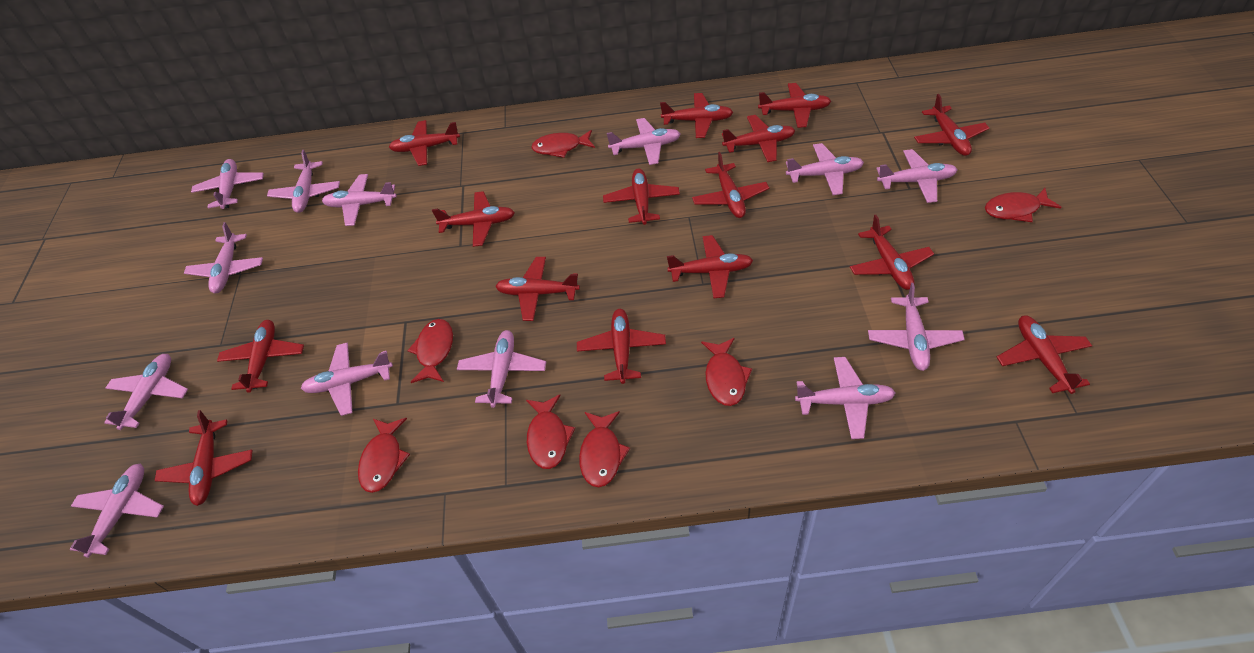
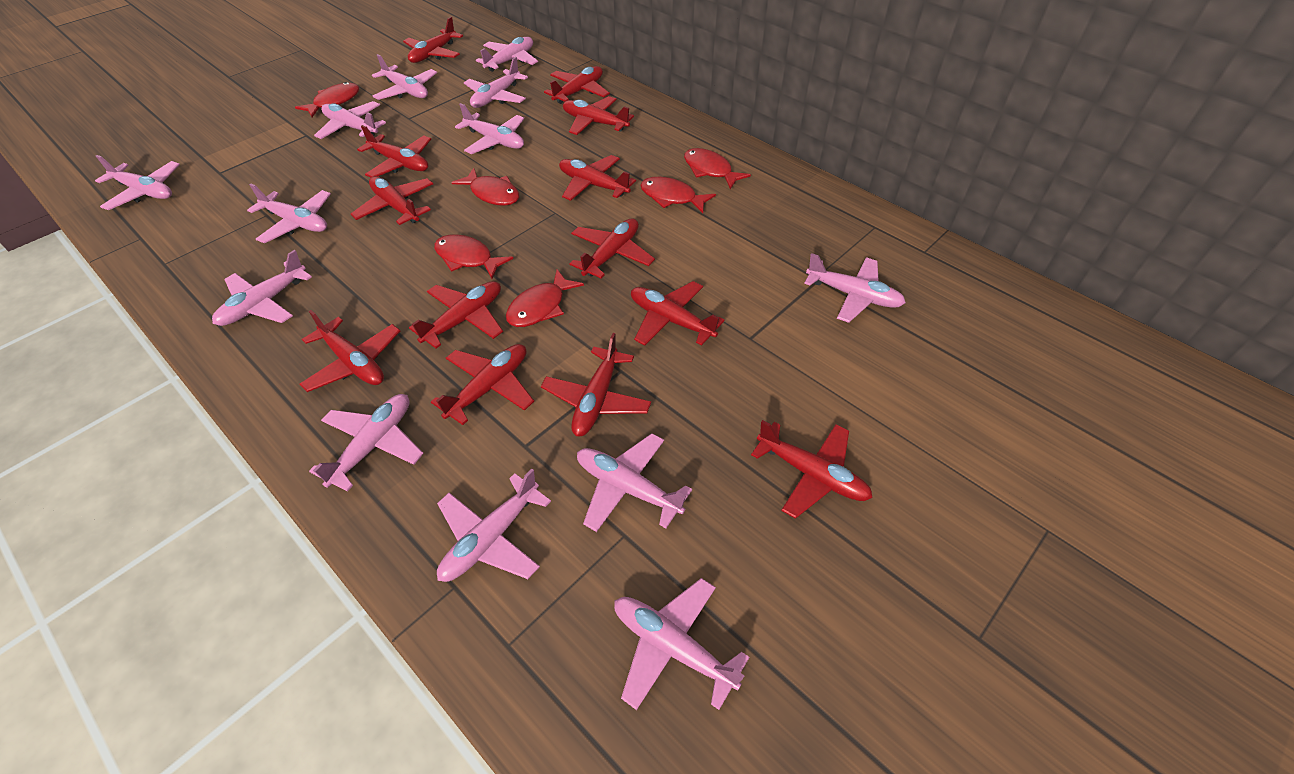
red fish: [358,418,410,493] [407,319,453,383] [526,394,575,469] [531,130,595,158] [579,411,630,487] [701,338,752,406] [985,188,1061,222] = 7 -> [295,82,359,117] [434,234,513,279] [451,168,519,206] [506,270,584,327] [640,177,716,213] [684,148,751,189] = 6
red plane: [154,410,253,506] [217,320,304,393] [389,120,460,166] [432,191,515,247] [495,257,580,321] [577,309,666,384] [603,168,680,225] [660,93,733,138] [667,235,753,298] [692,152,769,218] [722,115,796,162] [758,83,831,128] [850,215,934,290] [914,94,989,156] [997,316,1092,394] = 15 -> [300,310,400,392] [351,176,433,225] [357,125,431,178] [403,17,463,63] [409,281,503,348] [431,344,534,425] [541,333,651,437] [544,66,610,104] [559,155,636,201] [563,96,634,135] [570,218,655,278] [631,281,724,346] [751,420,873,519] = 13

